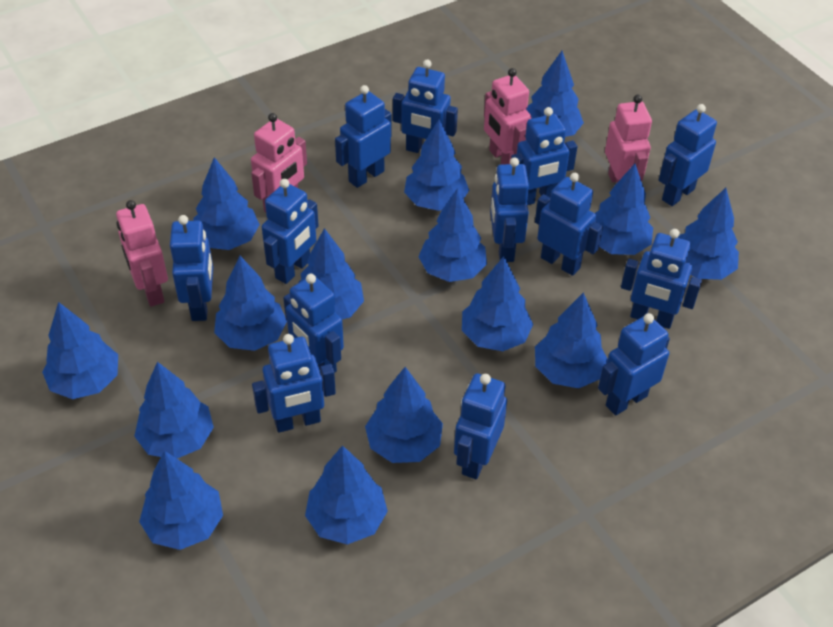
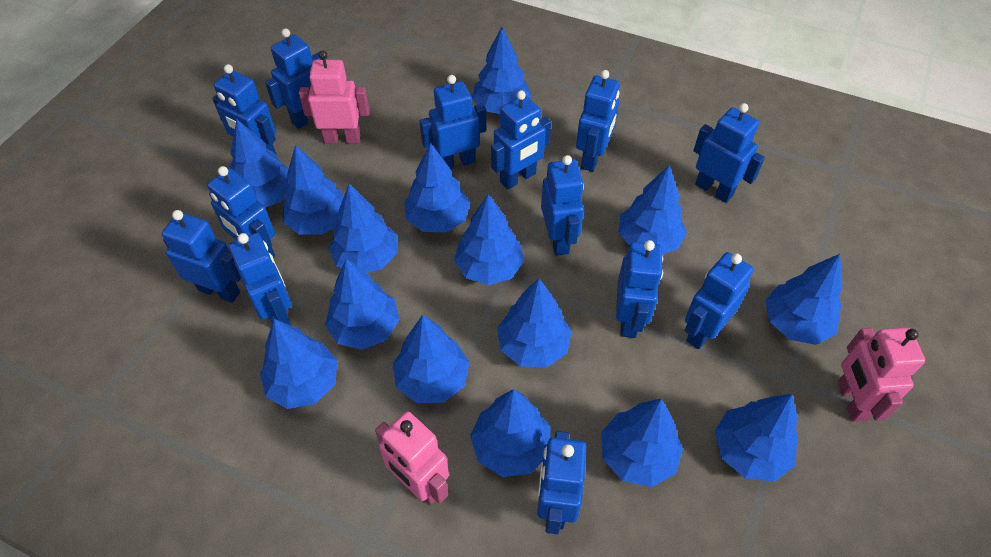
pink robot: [116,200,168,307] [251,113,307,212] [484,68,531,164] [605,95,652,184] = 4 -> [298,50,369,144] [375,411,449,505] [837,327,925,422] = 3

